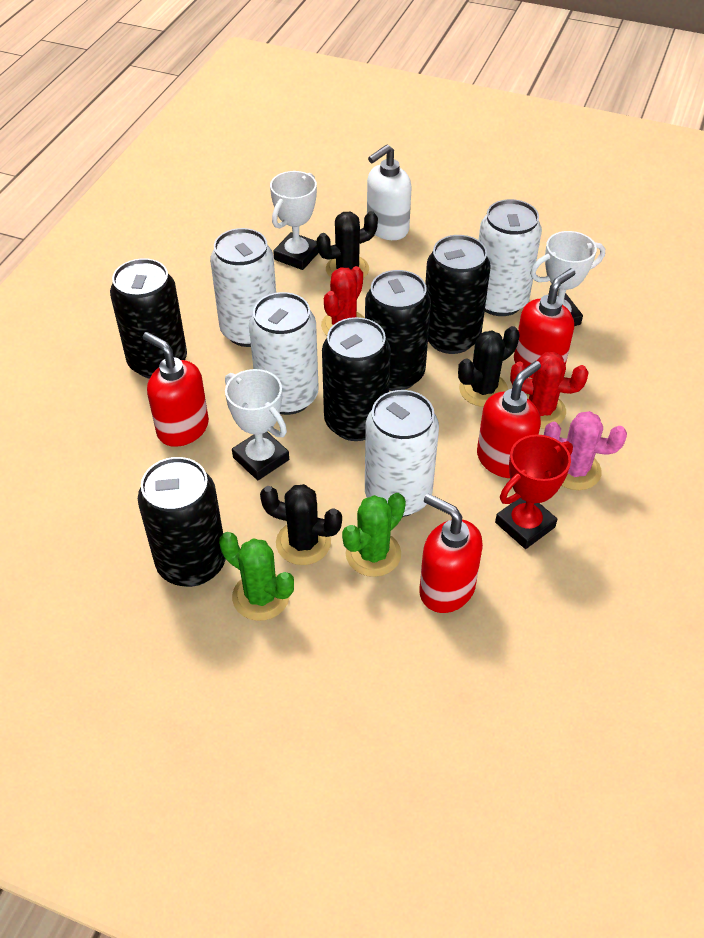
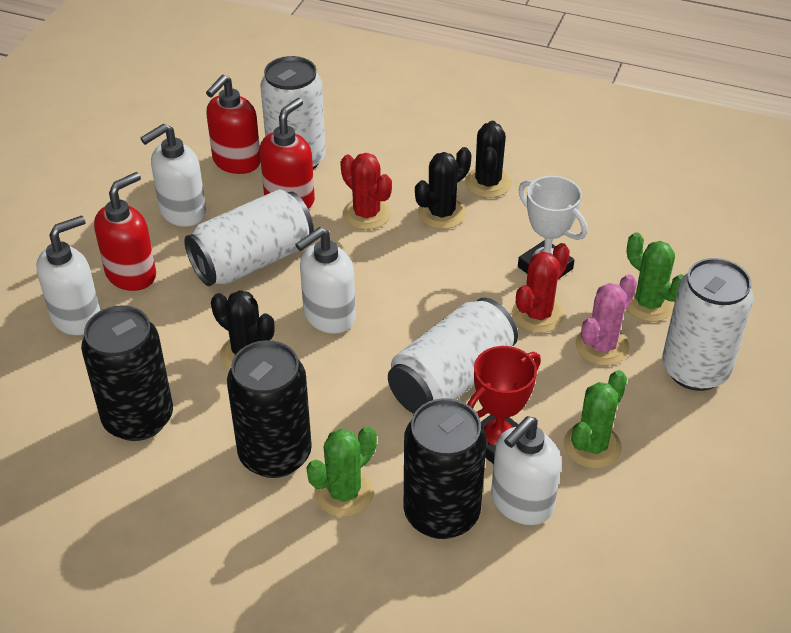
black can: [110,258,187,379] [138,457,226,587] [322,317,391,441] [365,270,431,391] [425,235,491,354] = 5 -> [81,305,173,441] [227,340,312,478] [404,398,487,539] = 3
green cactus: [219,532,294,621] [342,493,406,577] = 2 -> [306,426,377,517] [563,370,627,469] [626,232,684,322] = 3
red soap dispenser: [143,332,209,447] [419,493,483,613] [477,361,541,478] [514,268,575,379] = 4 -> [94,172,156,291] [206,75,261,174] [260,98,315,209] = 3
white soap dispenser: [367,144,412,240] = 1 -> [36,215,101,335] [141,123,206,227] [295,227,356,334] [491,416,561,525] = 4
white trophy: [225,369,289,480] [270,171,319,270] [530,231,605,326] = 3 -> [518,176,588,278] = 1

